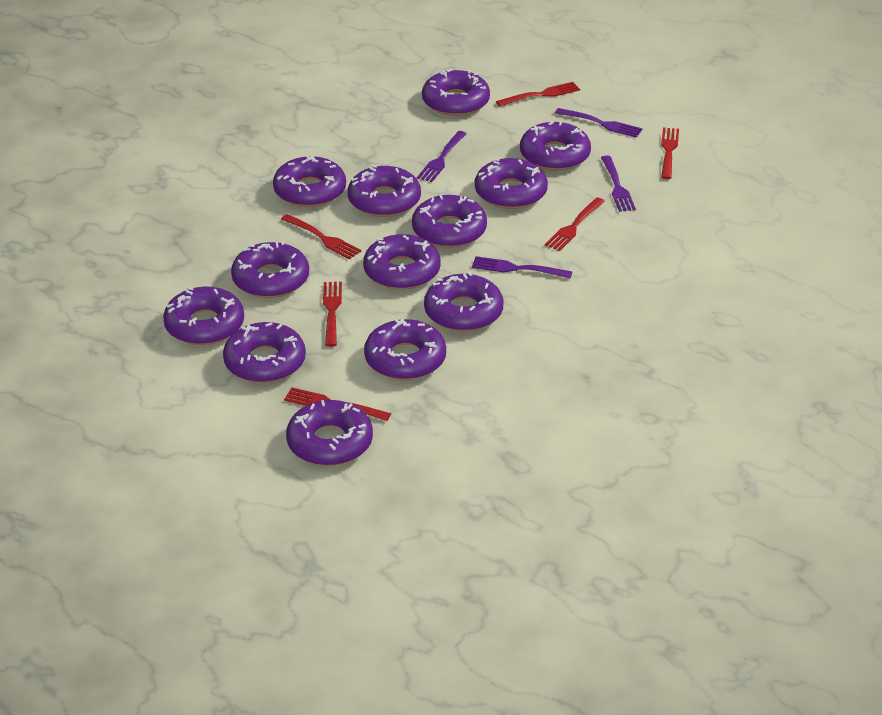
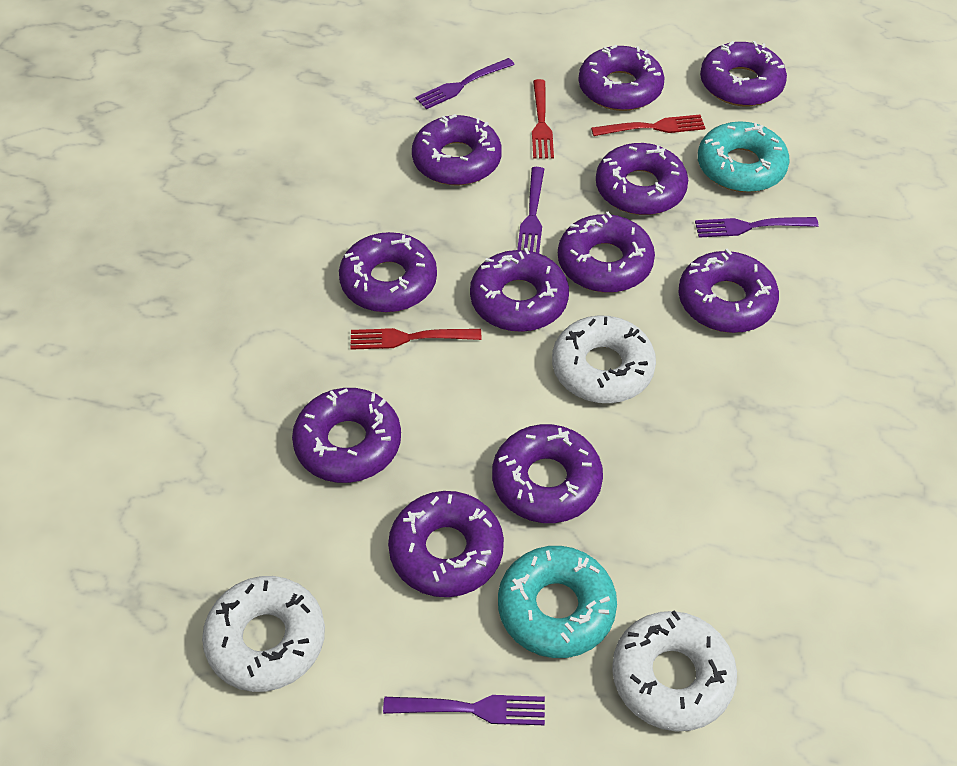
purple donut: [163,287,244,345] [223,322,306,383] [231,241,309,298] [273,155,346,207] [286,400,373,466] [348,165,421,217] [363,234,441,290] [364,319,446,380] [412,195,487,248] [422,69,490,116] [424,271,504,332] [475,158,548,209] [520,121,591,170] = 13 -> [292,388,401,483] [339,232,437,312] [388,491,504,597] [412,114,502,185] [470,248,569,332] [492,424,603,523] [558,212,655,293] [578,45,664,111] [596,143,688,215] [678,248,779,333] [700,41,787,106] = 11
red fork: [281,214,361,259] [284,387,391,421] [323,282,342,347] [496,82,580,106] [545,198,605,251] [661,127,679,179] = 6 -> [351,328,481,350] [532,79,554,159] [591,115,705,136] = 3
turquoise donut: none = 0 -> [498,546,617,658] [698,121,790,192] = 2
white donut: none = 0 -> [202,576,325,692] [552,315,656,403] [612,610,737,732] = 3

